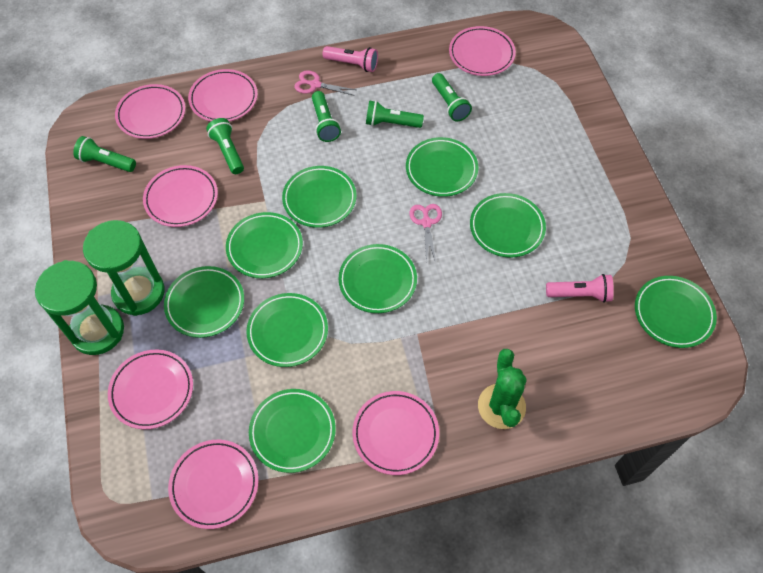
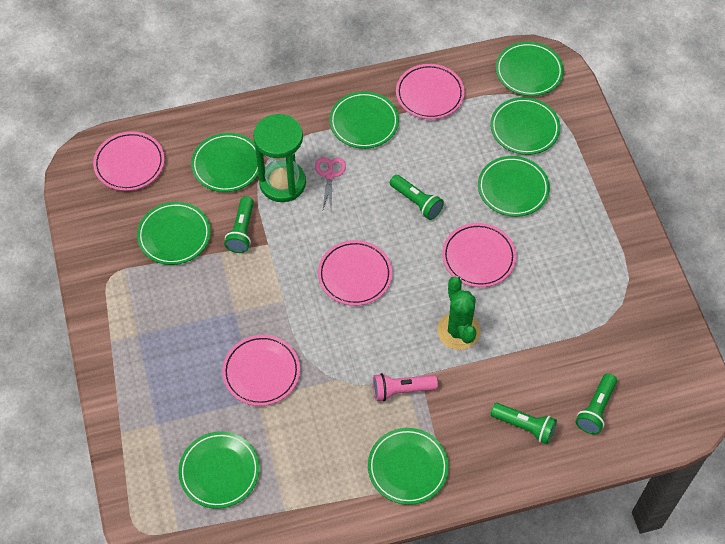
green flashlight: [73,136,136,172] [206,118,244,174] [312,91,341,142] [366,101,424,128] [432,73,472,122] = 5 -> [224,196,254,253] [390,175,444,220] [490,403,557,444] [576,373,617,434] = 4
green hourglass: [35,260,124,355] [83,220,165,316] = 2 -> [253,114,306,202] = 1
green plate: [164,266,244,338] [226,212,303,278] [246,293,328,367] [249,389,336,473] [282,166,356,228] [339,244,417,313] [406,137,478,197] [470,193,546,258] [635,276,717,348] = 9 -> [137,202,211,265] [178,431,260,509] [191,133,259,192] [329,91,399,149] [368,428,449,505] [478,156,550,217] [490,97,560,155] [496,42,564,96] = 8
pink flashlight: [323,46,378,72] [546,274,614,303] = 2 -> [373,373,438,402] = 1
pink plate: [108,350,193,429] [115,84,186,139] [143,165,218,227] [168,440,259,529] [188,69,258,122] [352,391,439,475] [449,26,516,76] = 7 -> [93,131,164,191] [222,335,300,406] [318,240,392,306] [396,64,465,119] [442,223,516,287] = 5
pink scissors: [294,70,356,96] [409,204,442,262] = 2 -> [315,157,346,212] = 1

